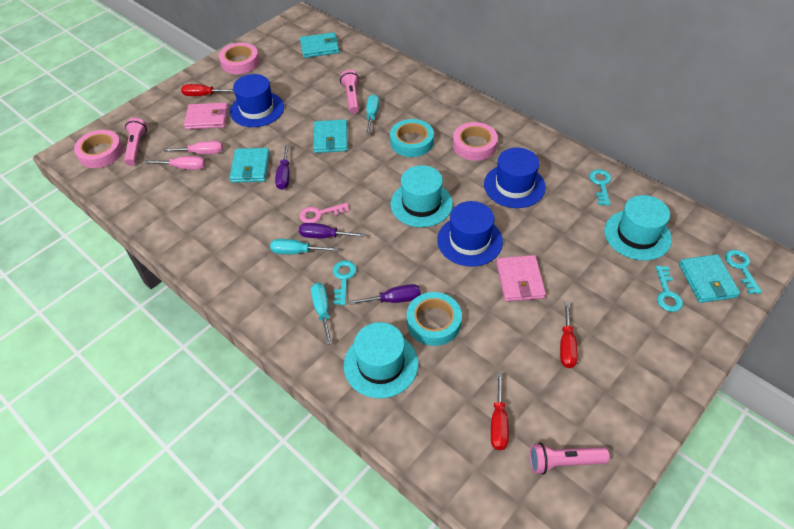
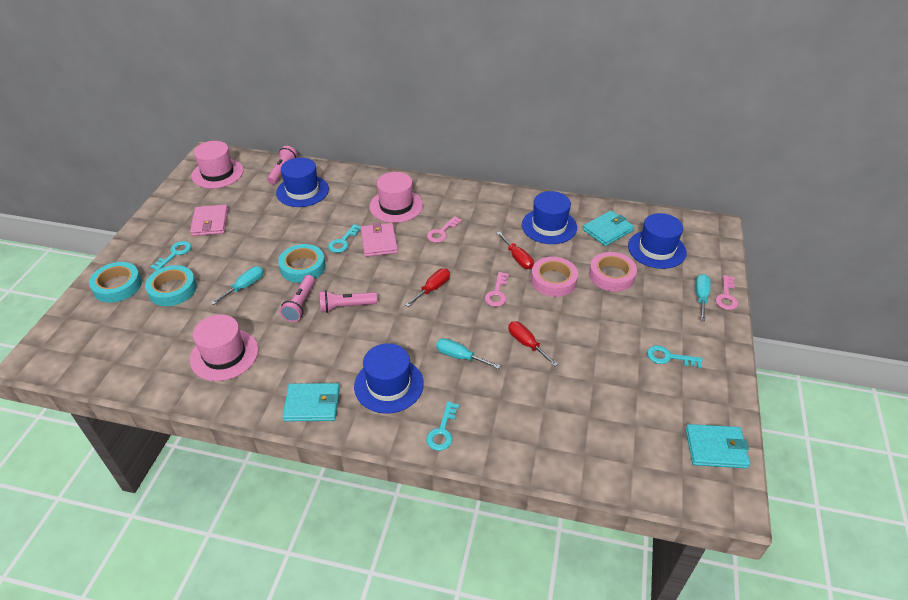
blue hat: [230,74,284,127] [437,201,503,266] [484,148,546,208] = 3 -> [276,158,329,207] [354,343,424,414] [522,191,577,244] [628,213,687,269] = 4
pink hat: none = 0 -> [190,314,258,381] [191,141,244,189] [369,172,423,223] = 3
pink key: [299,203,349,223] = 1 -> [427,216,462,243] [485,272,509,307] [716,275,738,310] = 3
pink screwdriver: [145,156,205,170] [163,141,223,154] = 2 -> none = 0
pink tape: [74,130,123,168] [219,43,259,74] [453,122,498,161] = 3 -> [531,257,578,297] [589,252,637,292] = 2
purple screwdriver: [275,144,290,190] [299,223,365,238] [349,284,421,305] = 3 -> none = 0
turquoise hat: [344,322,418,398] [390,165,453,227] [604,195,672,261] = 3 -> none = 0
turquoise tape: [390,119,434,157] [407,292,462,346] = 2 -> [89,262,142,303] [145,265,197,306] [278,244,325,283] = 3
turquoise wallet: [230,148,270,183] [300,32,339,58] [313,119,348,153] [679,254,740,303] = 4 -> [282,383,340,421] [583,211,634,246] [686,424,750,468] = 3

